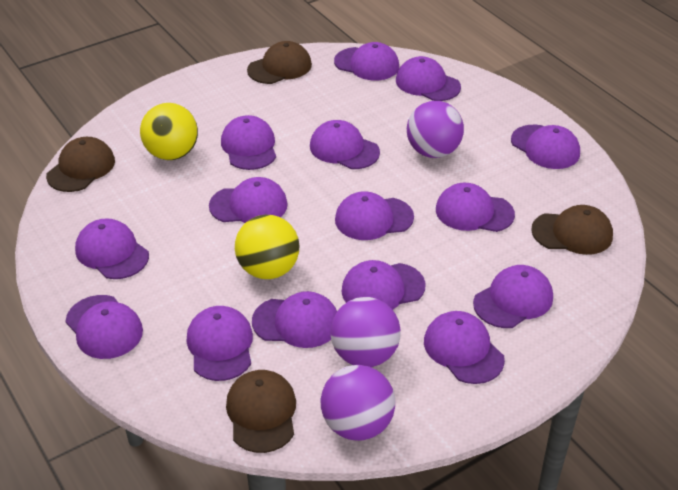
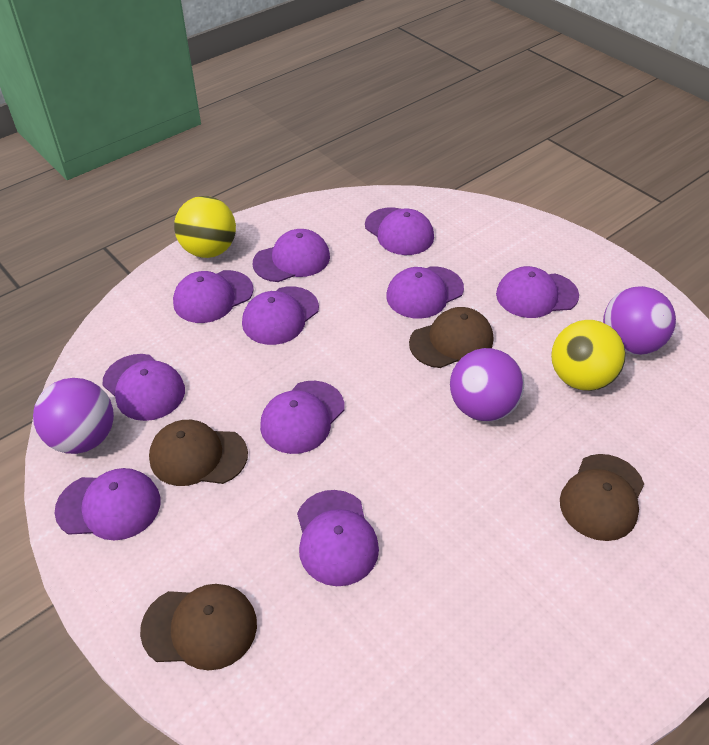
purple cap: [65,295,143,359] [75,218,149,279] [187,306,253,381] [209,177,288,223] [221,115,276,170] [252,291,337,348] [310,120,380,169] [334,42,399,81] [335,191,414,240] [342,260,426,310] [396,56,461,101] [424,311,505,384] [436,183,515,232] [473,265,553,328] [511,125,580,169] = 15 -> [55,468,161,540] [102,354,185,421] [173,270,254,323] [242,286,319,345] [253,229,330,282] [260,381,344,454] [297,490,379,586] [365,207,434,255] [386,266,464,319] [496,266,579,318] = 10

